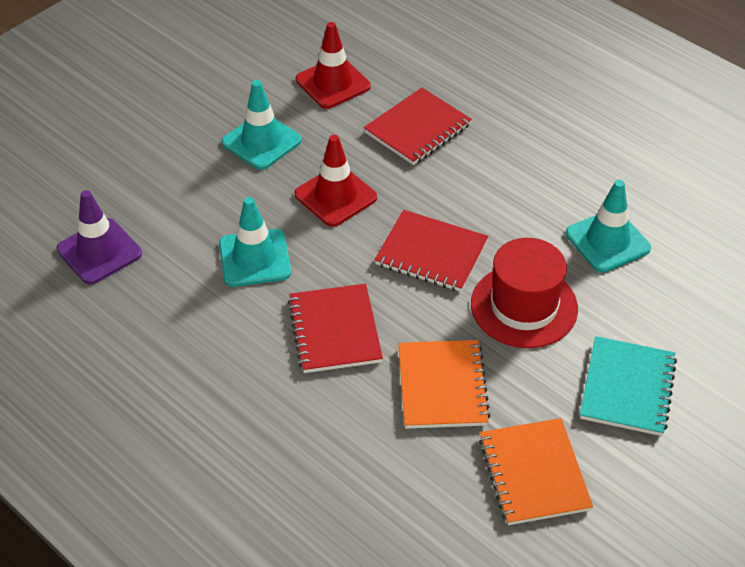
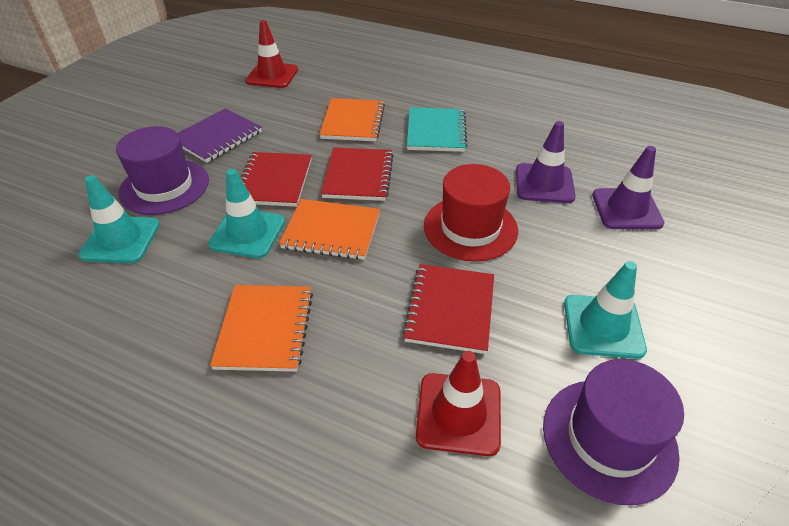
orange notebook: [399,340,491,429] [479,418,593,525] = 2 -> [210,285,313,372] [279,199,380,260] [319,98,385,141] = 3
purple hat: none = 0 -> [116,126,209,215] [543,359,684,506] = 2
purple notebook: none = 0 -> [178,108,262,163] = 1
purple traffic cone: [57,190,142,284] = 1 -> [516,121,576,203] [592,146,664,230] = 2

